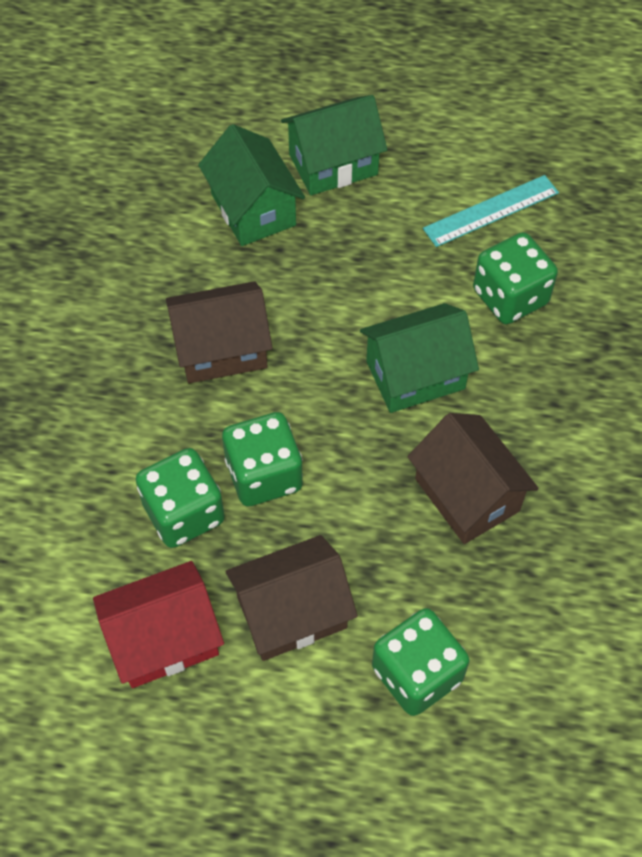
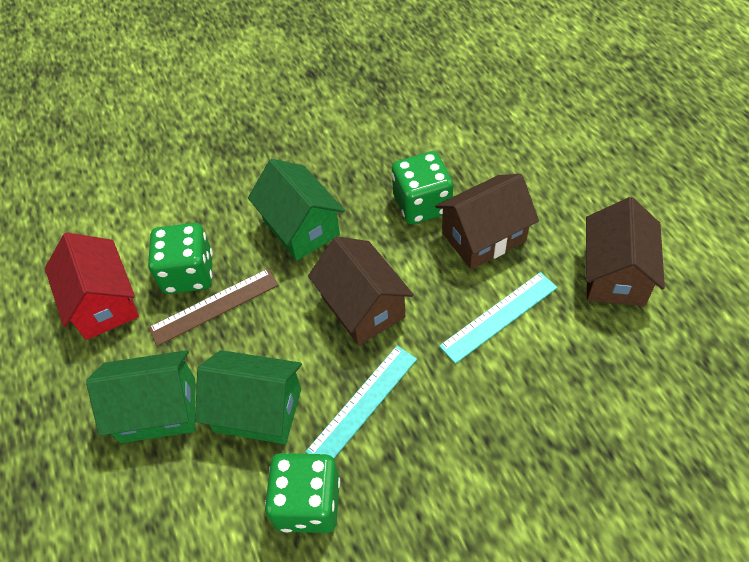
brown ruler: none = 0 -> [148,268,279,346] = 1
green dice: [136,448,225,548] [222,412,303,506] [372,608,470,716] [473,232,558,324] = 4 -> [148,223,213,294] [265,453,340,533] [392,151,453,224] = 3
turquoise ruler: [423,175,559,247] = 1 -> [305,345,417,458] [439,272,558,364] = 2

